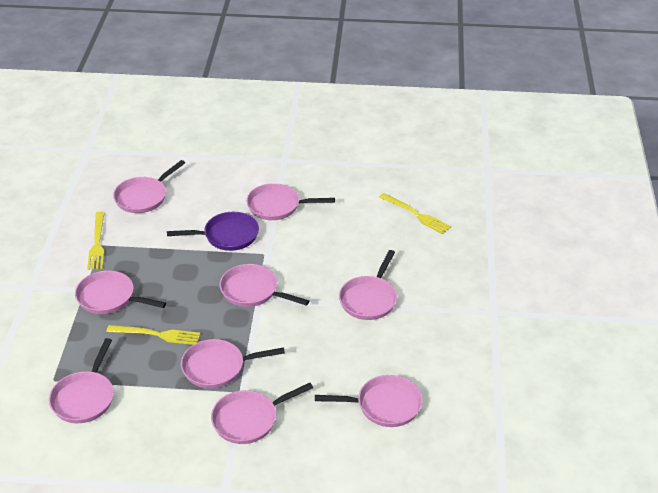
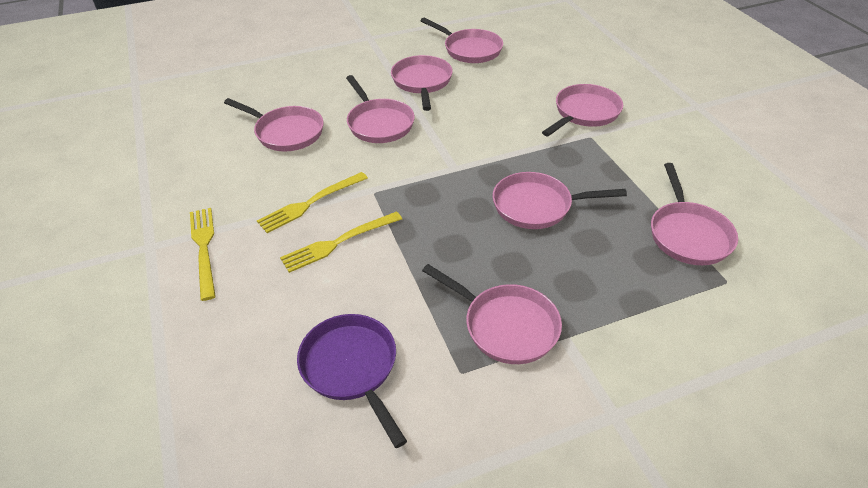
pink pan: [49,338,114,423] [75,270,166,314] [113,160,185,213] [181,339,285,388] [211,383,313,444] [220,264,309,307] [246,183,335,220] [315,375,423,427] [339,250,397,320] = 9 -> [224,98,324,151] [346,75,415,143] [391,55,453,111] [420,18,503,63] [422,264,562,364] [493,172,627,229] [542,84,623,136] [651,163,738,265] = 8

